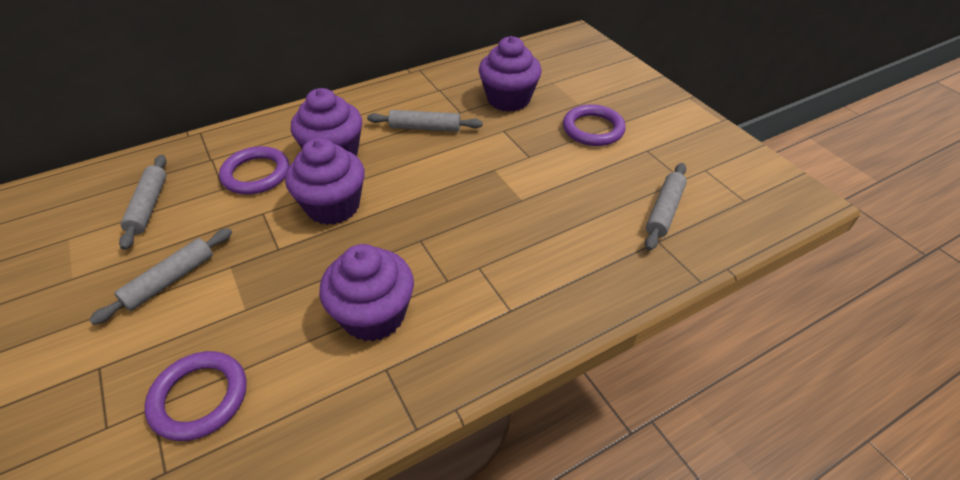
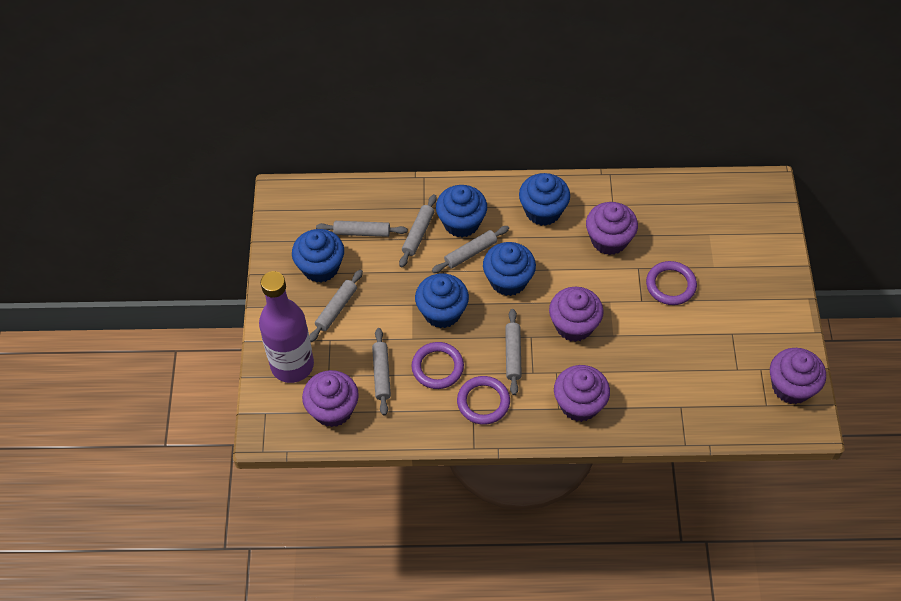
blue cupcake: none = 0 -> [292,229,344,282] [415,273,469,328] [436,185,487,237] [483,242,536,296] [519,173,570,226] = 5
grey rolling pin: [89,228,232,325] [119,155,167,250] [367,110,483,132] [645,163,687,251] = 4 -> [309,269,363,342] [316,221,407,237] [372,328,391,415] [399,194,437,267] [432,226,509,273] [505,309,522,395] = 6
purple bottle: none = 0 -> [259,271,314,383] = 1
purple cupcake: [285,138,365,225] [291,88,362,155] [319,244,414,341] [479,36,542,112] = 4 -> [302,370,359,427] [549,287,604,342] [554,365,610,422] [586,202,638,255] [770,348,826,404] = 5

